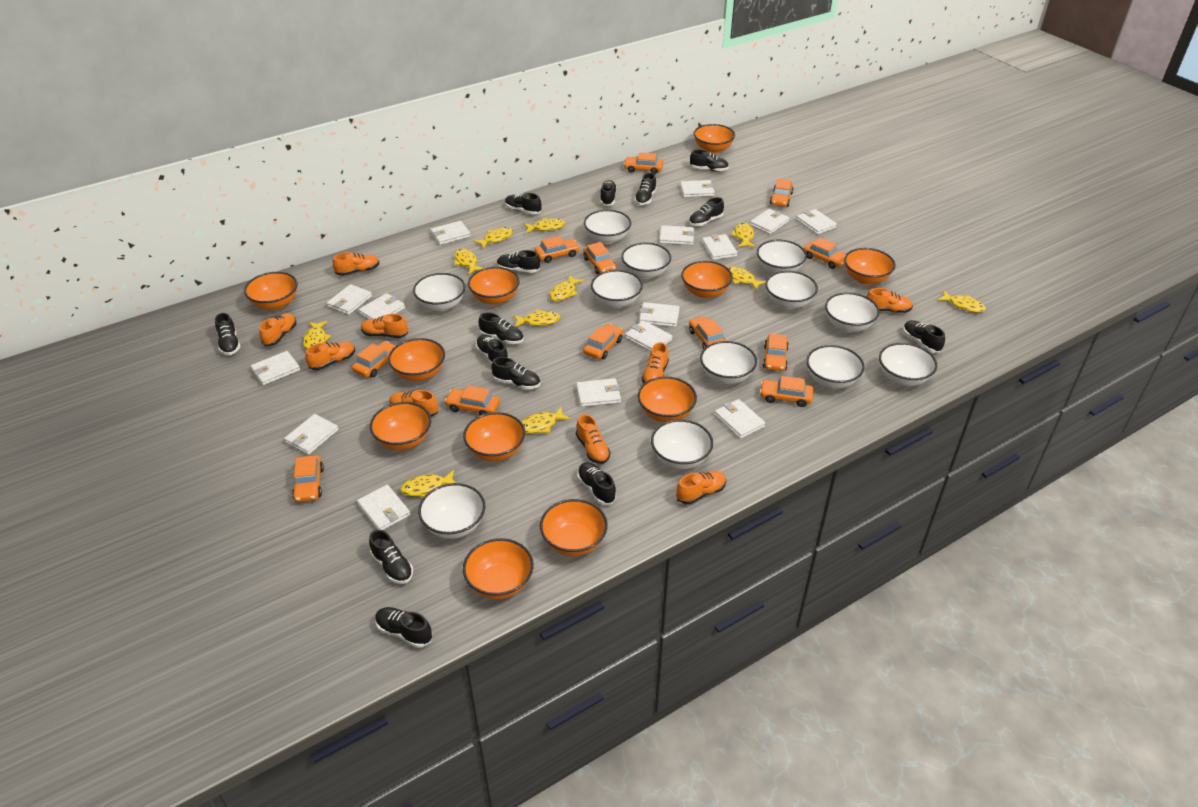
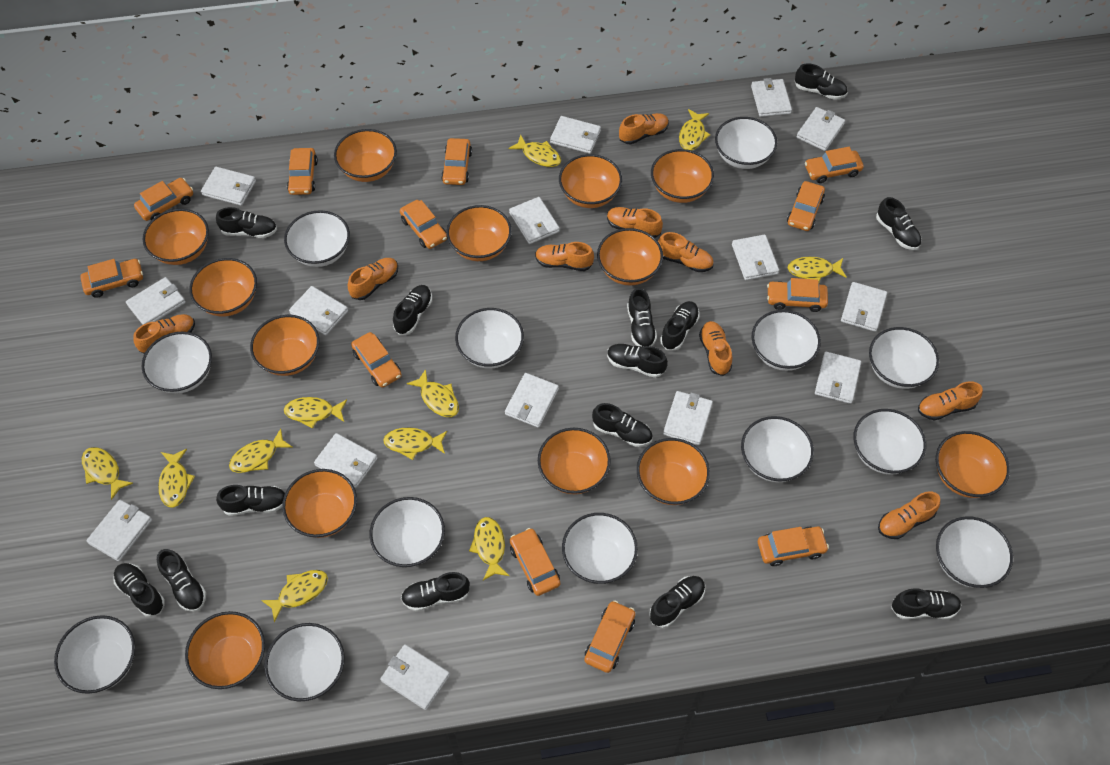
orange bowl: [244,272,298,310] [370,402,431,450] [388,338,445,381] [463,412,525,461] [463,538,534,599] [468,267,520,305] [540,499,608,556] [638,376,697,422] [681,261,733,298] [693,124,735,153] [844,248,896,285] = 11 -> [143,209,209,265] [185,611,265,689] [189,258,257,316] [250,315,320,376] [282,469,357,538] [334,129,397,182] [446,205,512,261] [538,428,611,494] [559,154,622,208] [597,228,663,285] [637,438,710,505] [651,149,714,203] [936,431,1010,498] = 13
white bowl: [413,273,466,311] [418,483,485,539] [584,210,631,244] [591,270,643,308] [622,243,671,279] [651,419,713,469] [700,341,757,384] [757,240,807,274] [765,271,818,309] [806,345,865,389] [825,292,879,332] [879,343,937,386] = 12 -> [54,615,135,694] [141,332,212,394] [264,623,345,701] [284,210,350,267] [369,497,445,567] [455,308,524,369] [562,513,638,584] [715,117,777,169] [741,416,814,482] [751,310,821,371] [853,409,926,475] [869,327,939,389] [936,516,1013,588] = 13

